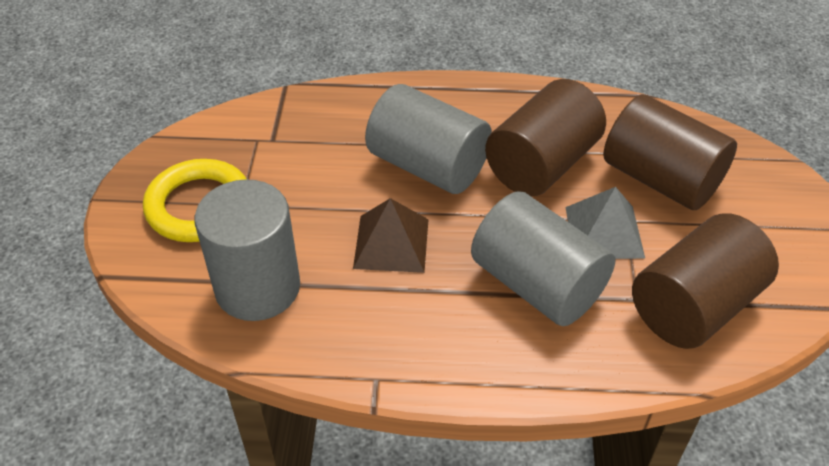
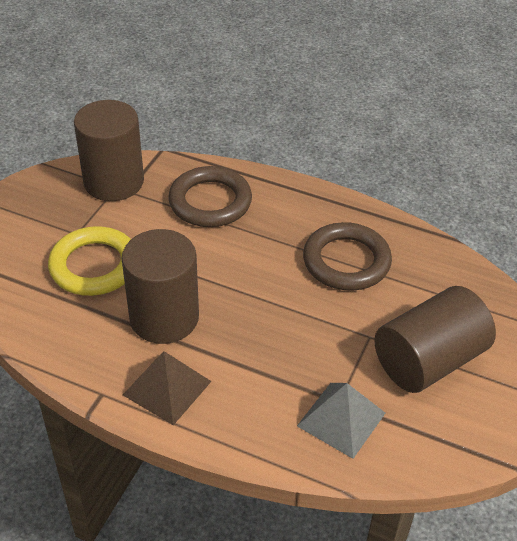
brown ring: none = 0 -> [168,166,252,227] [303,222,392,291] = 2
grey cylinder: [195,179,300,321] [365,84,492,194] [471,191,615,326] = 3 -> none = 0

